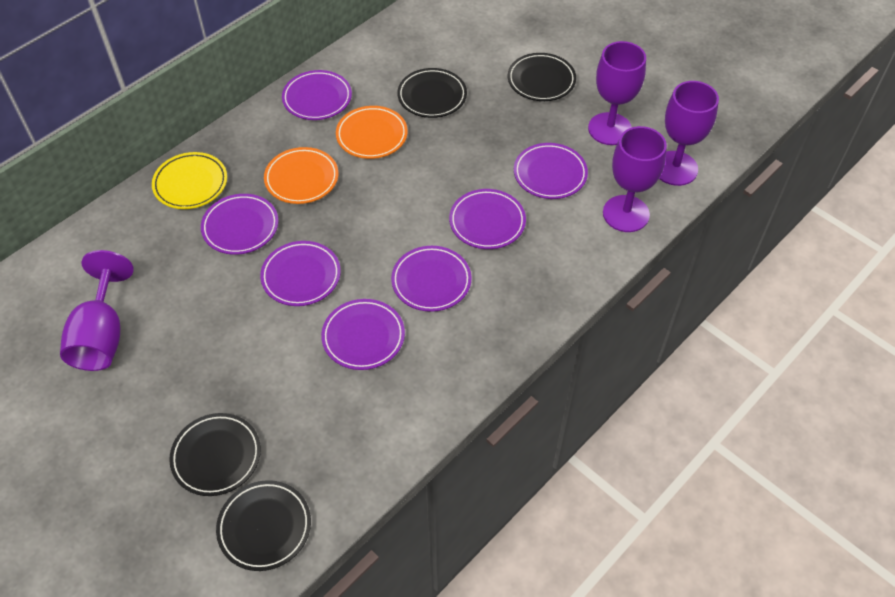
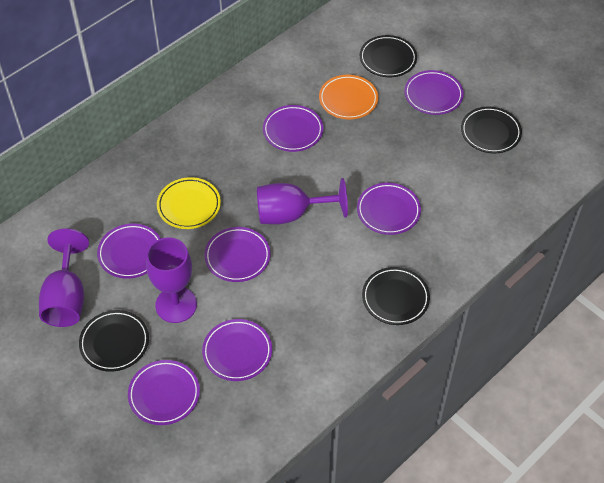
orange plate: [264,147,338,204] [336,106,408,159] = 2 -> [319,75,378,119] = 1
purple goblet: [60,250,134,371] [588,41,646,145] [603,126,667,232] [659,81,719,186] = 4 -> [39,229,89,327] [146,237,197,323] [257,178,348,224] = 3

